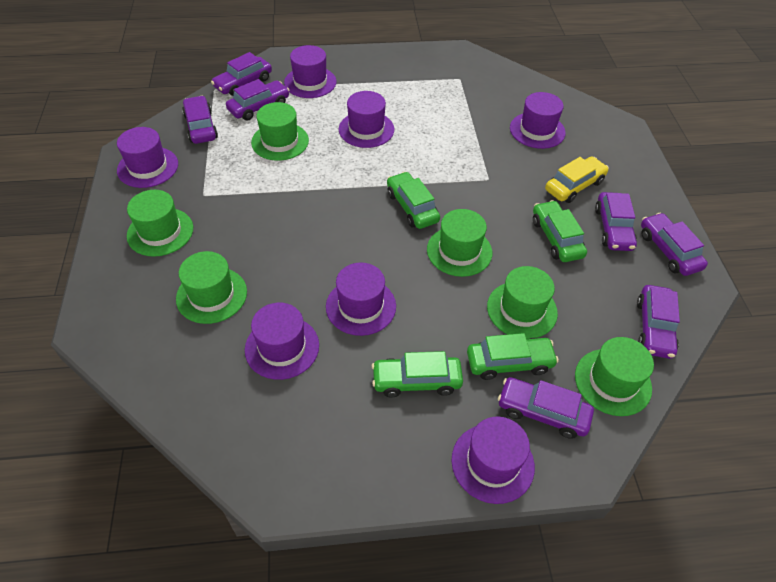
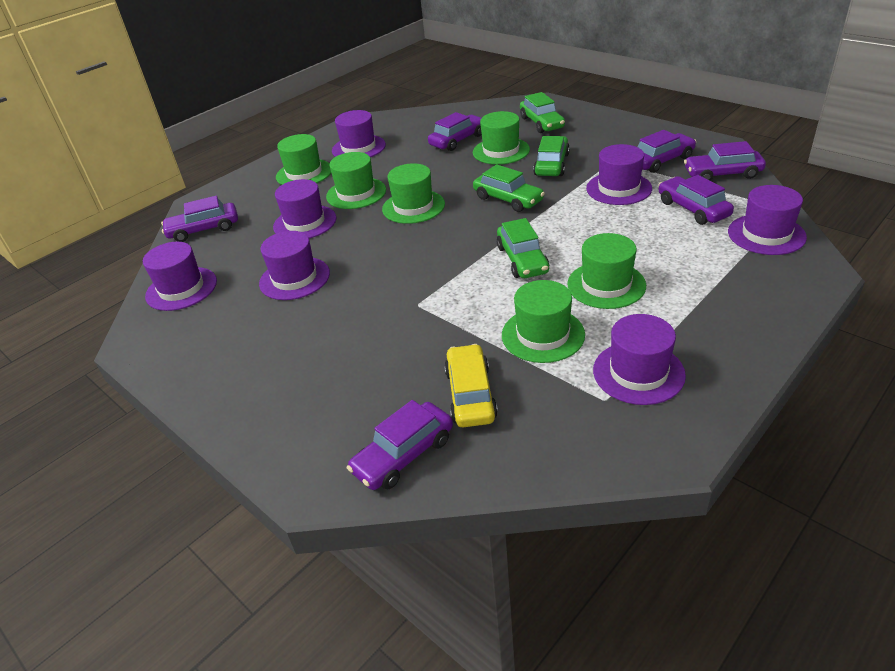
purple car: [182,96,218,144] [211,52,272,96] [226,79,290,121] [498,377,594,439] [595,192,637,251] [637,285,680,359] [641,213,708,276] = 7 -> [161,196,238,242] [347,400,453,490] [428,112,482,151] [638,130,696,173] [658,175,734,225] [684,141,766,181] = 6

